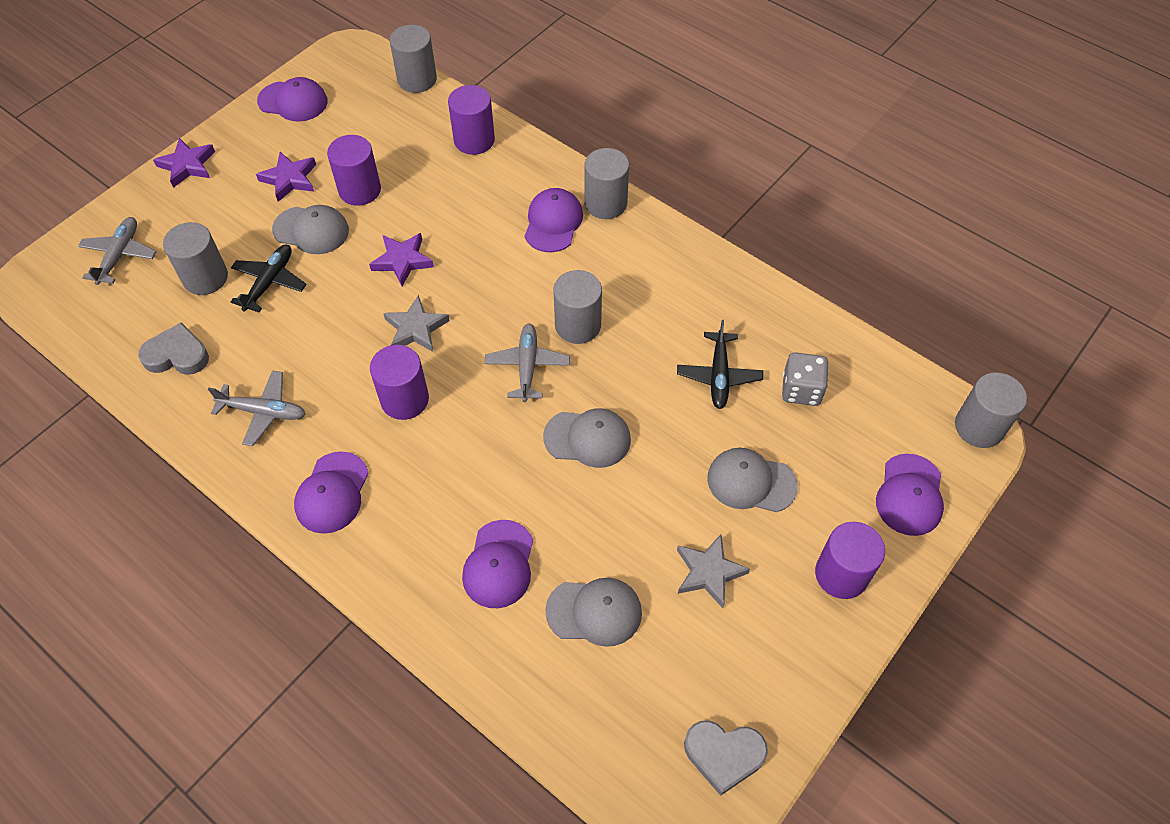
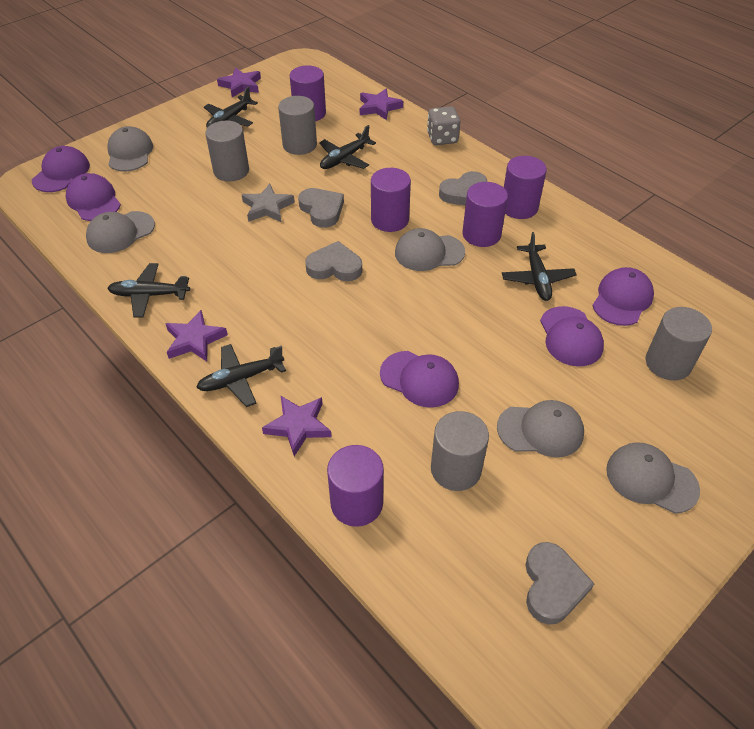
black plane: [231,245,307,312] [677,320,763,409] = 2 -> [107,263,190,318] [196,344,286,407] [204,86,258,128] [319,125,376,169] [502,232,577,301] = 5
grey cap: [272,205,349,254] [543,408,631,468] [545,578,642,647] [707,448,798,512] = 4 -> [86,211,155,253] [107,126,153,171] [395,228,465,271] [497,400,584,457] [606,442,700,514] = 5
grey cylinder: [163,222,228,295] [390,25,437,93] [553,270,602,344] [585,148,629,219] [955,372,1027,448] = 5 -> [205,121,249,181] [278,96,317,155] [431,411,489,491] [646,307,712,380] = 4
grey heart: [138,322,209,375] [684,720,768,796] = 2 -> [298,188,344,228] [305,241,362,281] [439,171,487,206] [525,542,595,625] = 4
grey plane: [78,217,157,285] [208,370,306,446] [484,323,570,402] = 3 -> none = 0
grey star: [383,295,450,352] [677,534,750,608] = 2 -> [242,183,295,222] = 1
purple cylinder: [327,135,381,206] [370,345,429,420] [448,85,495,155] [815,522,885,599] = 4 -> [290,65,326,121] [327,445,384,527] [371,168,411,232] [462,182,508,247] [504,156,547,219] = 5
purple star: [153,138,215,188] [256,152,316,202] [369,233,434,286] = 3 -> [165,310,228,361] [217,67,261,97] [262,396,332,456] [360,89,403,120] = 4

